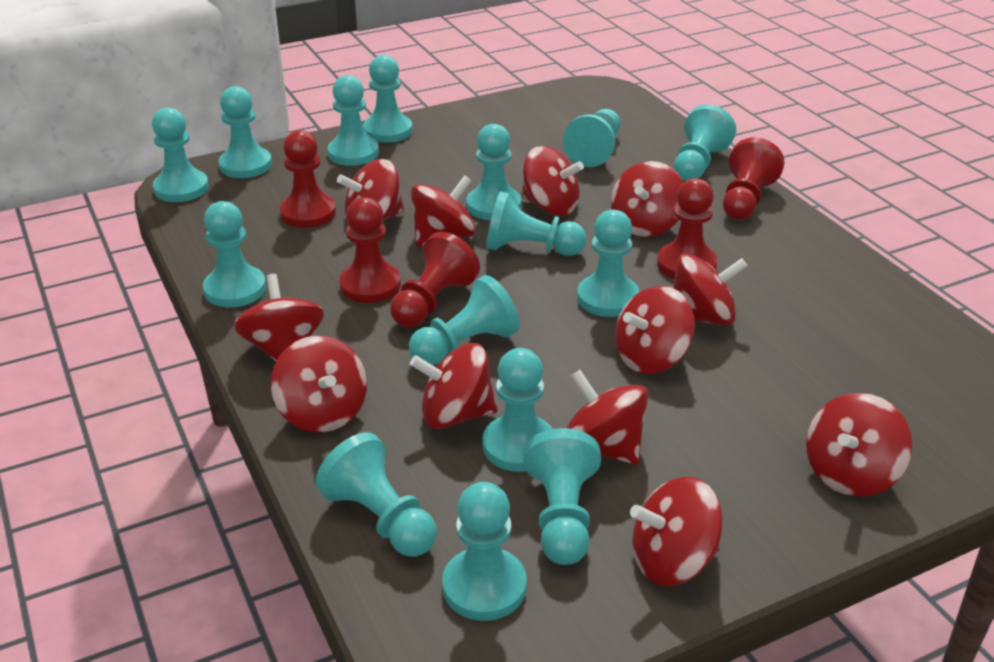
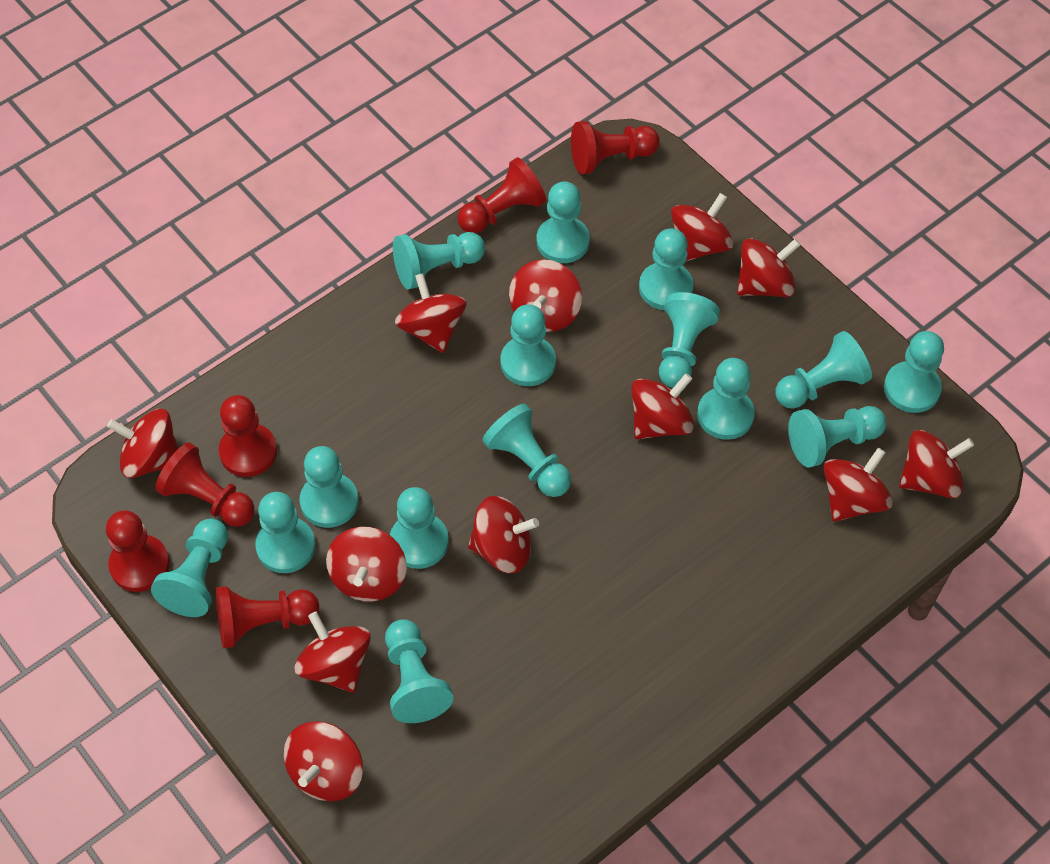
red pawn: [279,130,336,228] [339,197,401,303] [390,232,480,327] [657,178,718,279] [723,137,785,220] = 5 -> [106,510,170,592] [155,442,255,527] [216,586,319,648] [219,395,277,477] [458,157,546,233] [571,121,660,174] = 6

